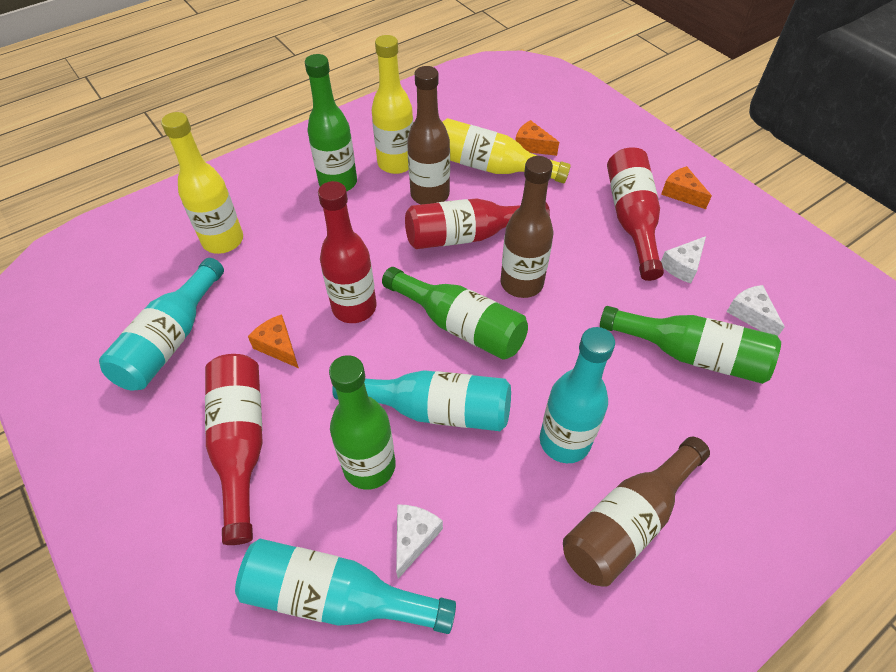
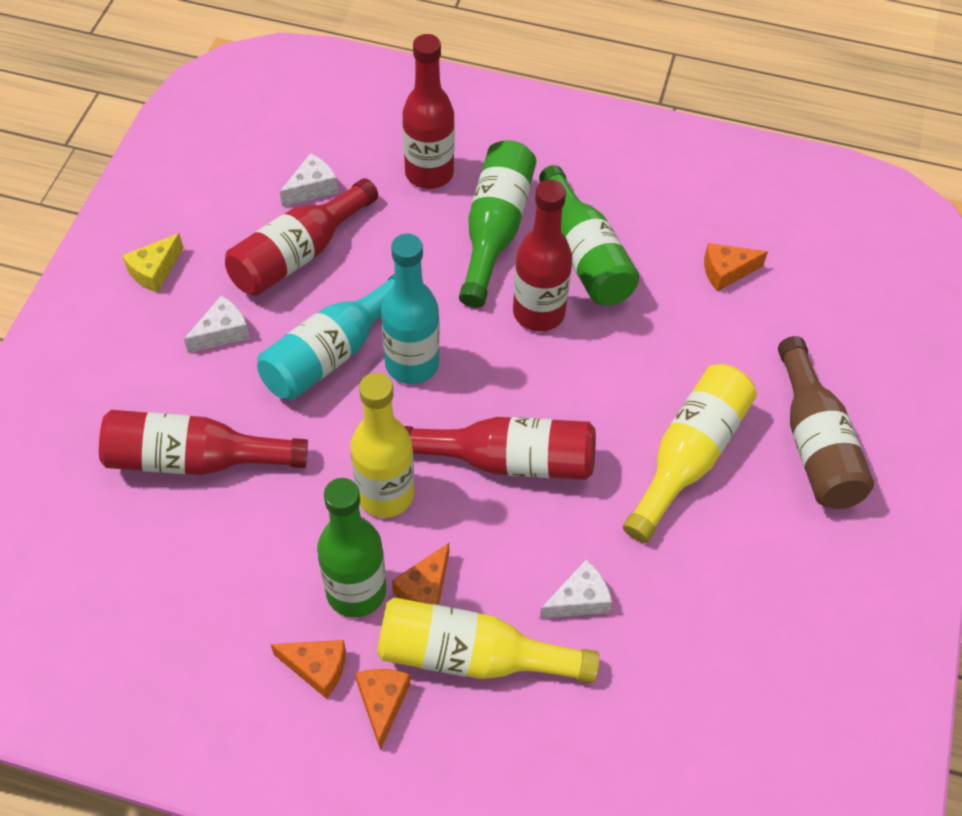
brown bottle: [407,66,450,204] [500,156,553,298] [563,437,710,587] = 3 -> [778,336,874,509] = 1
green bottle: [305,54,357,192] [329,355,396,490] [382,267,528,360] [600,306,781,384] = 4 -> [317,478,386,618] [459,140,536,308] [539,165,639,305] = 3
orange cheese: [248,314,299,368] [515,120,559,156] [661,166,712,209] = 3 -> [270,640,346,699] [355,669,410,750] [392,543,449,605] [704,243,768,292] = 4
red bottle: [205,354,263,545] [318,181,377,323] [405,199,550,249] [607,147,664,281] = 4 -> [99,410,308,475] [225,178,378,296] [402,34,455,189] [404,417,596,480] [513,180,572,331] = 5
turquoise bottle: [99,258,224,390] [235,539,456,634] [332,370,511,431] [540,327,615,463] = 4 -> [257,274,395,400] [381,234,440,384] = 2
yellow cheese: none = 0 -> [122,233,183,293] = 1

